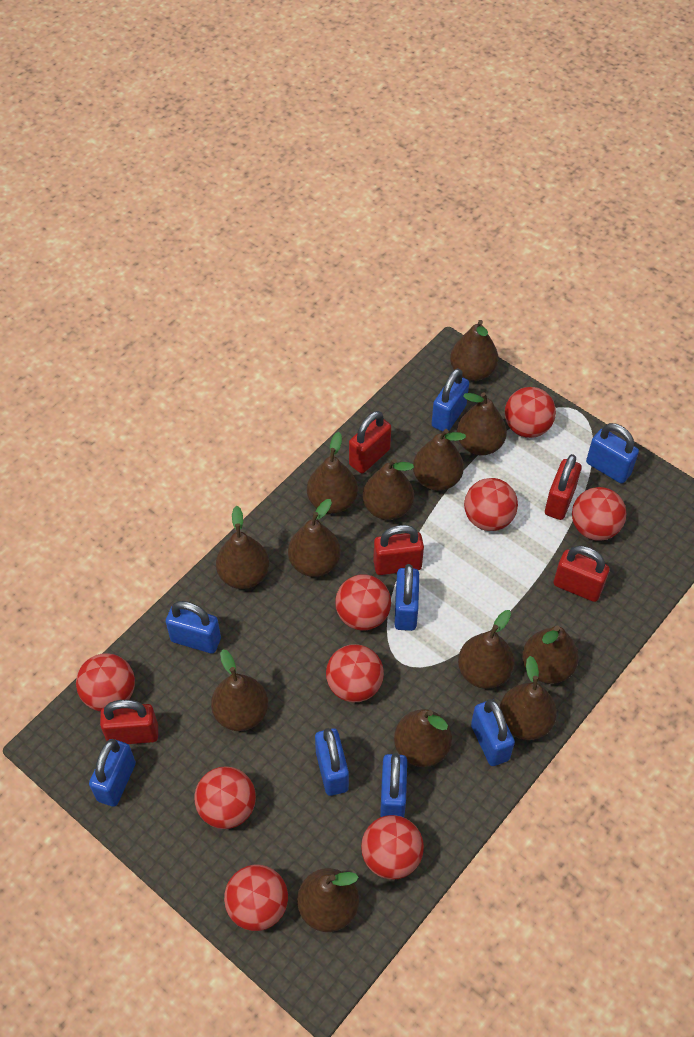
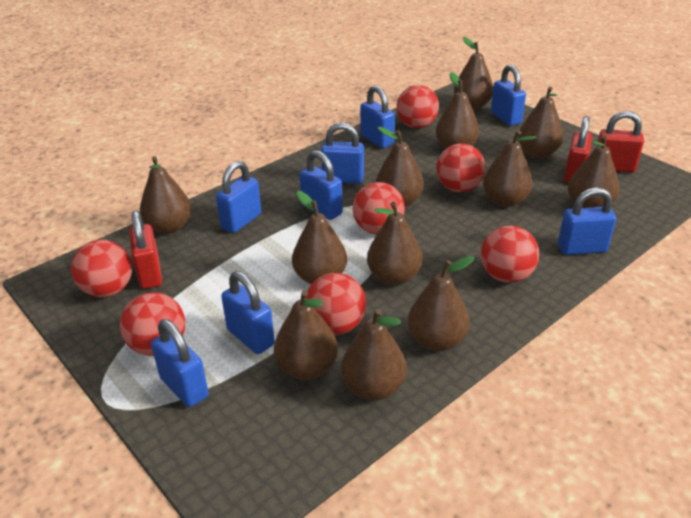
brown pear: [211,649,268,731] [216,506,269,589] [288,499,341,577] [297,868,359,932] [307,432,358,514] [363,459,414,520] [394,709,452,767] [413,429,466,491] [450,320,498,381] [457,392,507,456] [458,610,514,689] [500,656,557,740] [522,625,579,684] = 13 -> [140,156,191,234] [274,290,338,380] [292,191,347,284] [341,309,407,400] [367,202,422,285] [376,127,424,207] [408,256,474,351] [436,72,479,149] [454,37,493,110] [483,130,536,207] [518,87,564,158] [568,135,620,208] = 12
red ball: [76,653,135,712] [194,766,256,829] [224,865,288,931] [326,644,384,702] [335,575,391,630] [361,815,424,880] [464,478,518,531] [505,387,556,438] [572,487,626,541] = 9 -> [71,240,132,297] [120,292,185,356] [305,273,366,335] [353,182,405,234] [397,85,439,128] [436,143,485,192] [481,226,539,283] = 7
red padlock: [100,700,158,744] [349,411,391,473] [373,525,424,575] [545,454,581,520] [554,546,610,602] = 5 -> [130,210,162,289] [564,116,593,183] [597,111,644,173] = 3

